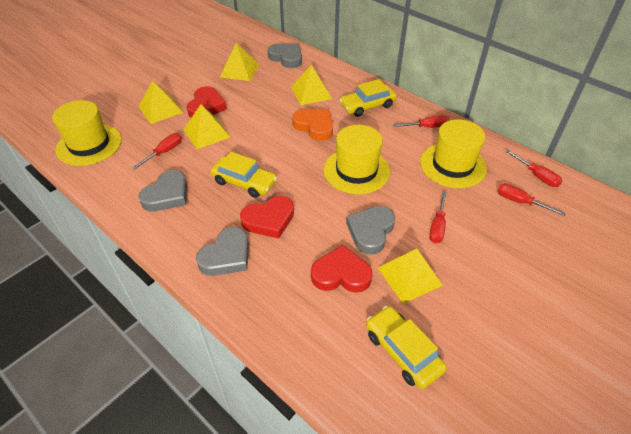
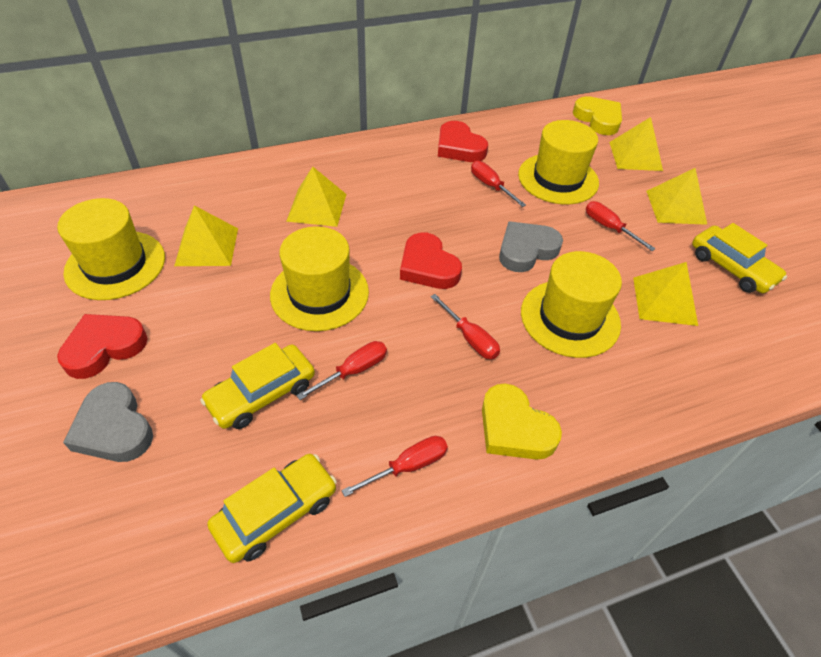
grey heart: [138,170,187,212] [196,227,249,276] [267,43,302,68] [346,206,395,255] = 4 -> [63,382,153,462] [499,221,563,272] = 2
orange heart: [292,109,333,141] = 1 -> none = 0
yellow hat: [52,100,122,166] [324,125,390,194] [420,119,487,188] = 3 -> [57,198,165,300] [270,226,369,331] [518,120,599,205] [521,251,622,358] = 4
yellow heart: none = 0 -> [482,384,562,460] [573,96,622,135] = 2

